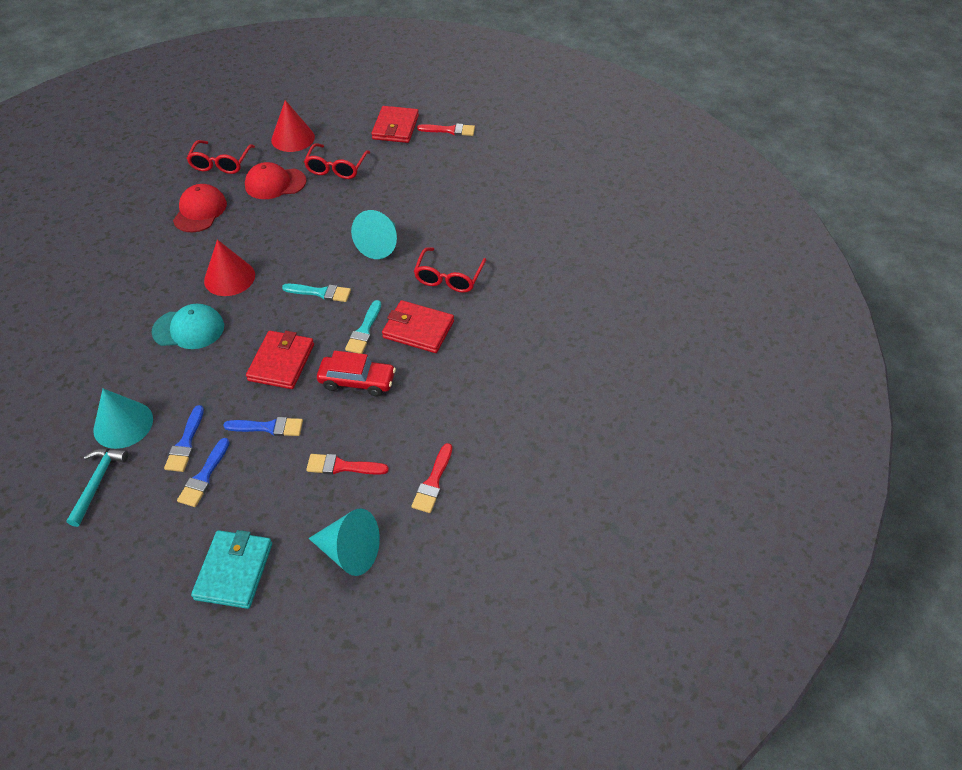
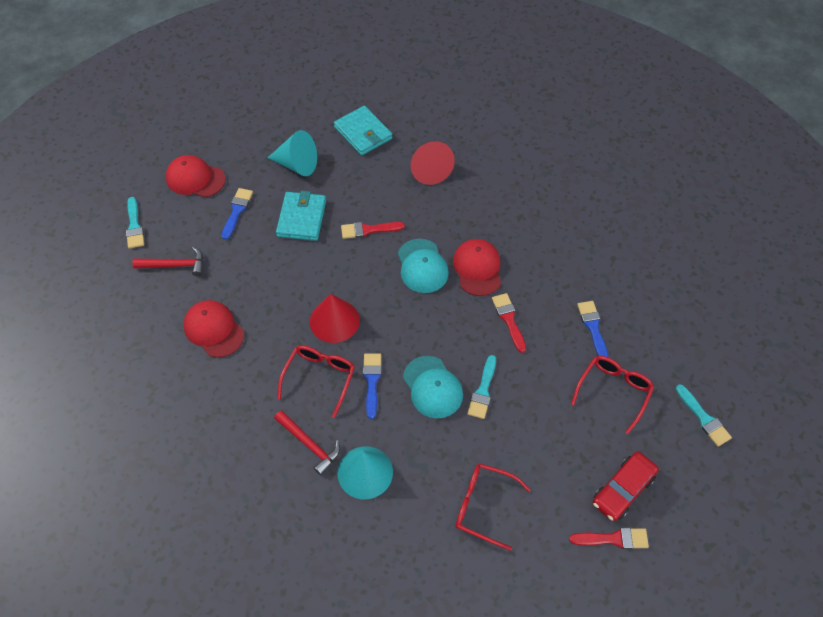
red cap: [173,184,227,232] [245,162,307,199] = 2 -> [166,155,225,197] [183,300,244,358] [453,239,501,296] = 3
red hammer: none = 0 -> [132,247,203,276] [274,410,340,475] = 2
red wallet: [246,331,314,389] [371,106,419,143] [382,300,454,353] = 3 -> none = 0
turquoise brush: [282,284,351,302] [345,300,381,354] = 2 -> [126,197,144,249] [467,355,496,419] [676,384,732,447] = 3
turquoise cap: [151,303,224,349] = 1 -> [398,239,449,293] [403,356,463,418] = 2
turquoise cone: [93,389,153,449] [308,508,380,576] [351,210,397,259] = 3 -> [268,130,317,176] [338,446,393,499] = 2
turquoise hammer: [67,449,128,527] = 1 -> none = 0
turquoise wallet: [191,530,272,609] = 1 -> [276,191,326,241] [334,106,392,156] = 2

